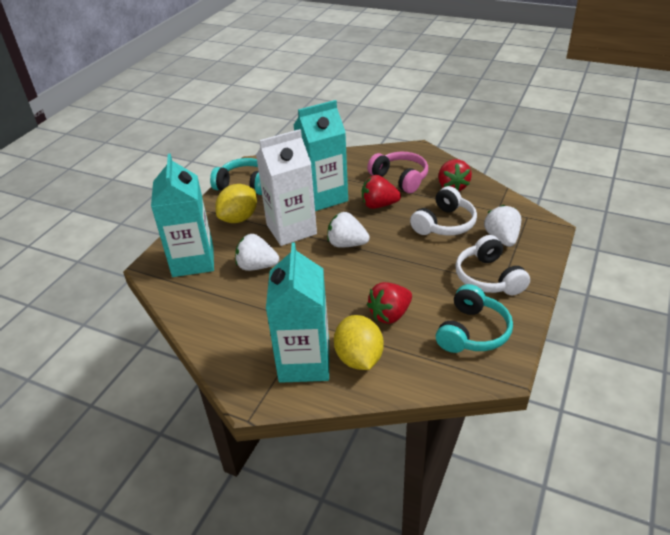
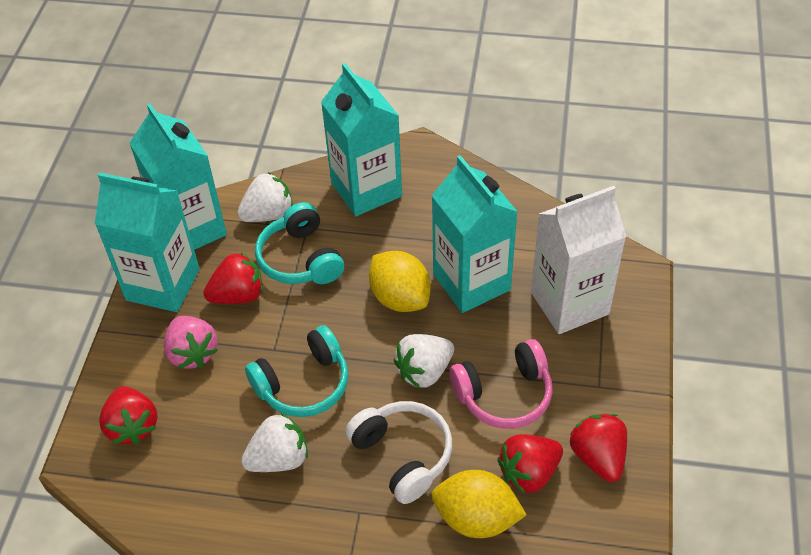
pink strawberry: none = 0 -> [164,316,218,369] = 1
red strawberry: [362,175,401,209] [367,282,412,324] [438,159,472,191] = 3 -> [99,386,158,445] [203,252,263,304] [497,434,563,494] [570,414,627,482] = 4
turquoise carton: [151,154,214,277] [266,243,329,383] [293,100,348,211] = 3 -> [95,172,200,312] [129,103,227,250] [321,63,402,216] [431,155,518,313] = 4
white headphones: [410,186,477,236] [455,235,530,295] = 2 -> [345,401,452,504] = 1

